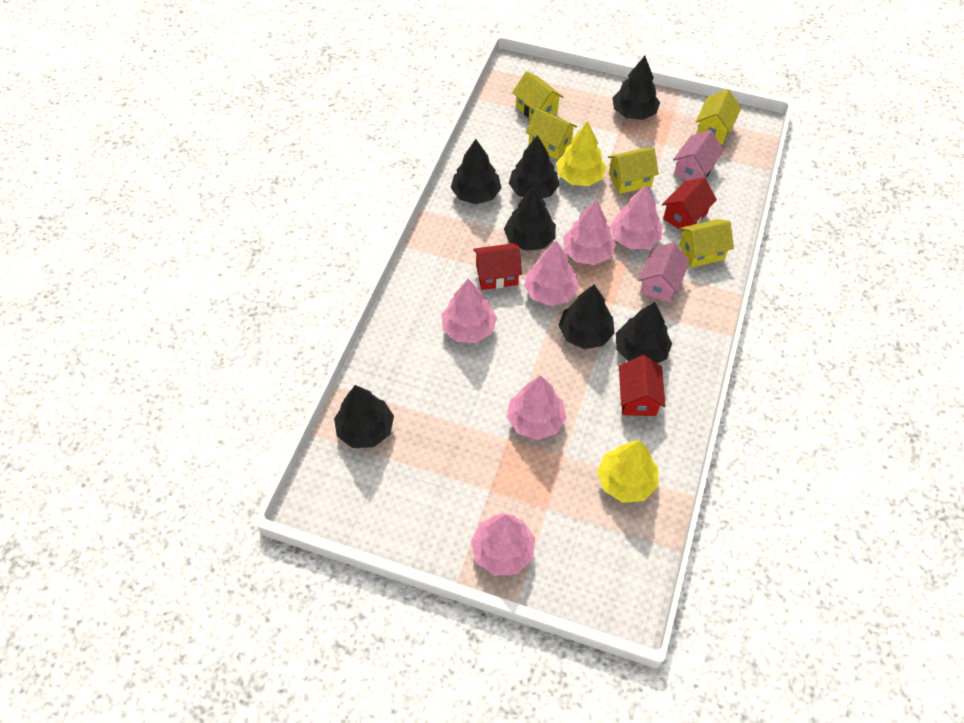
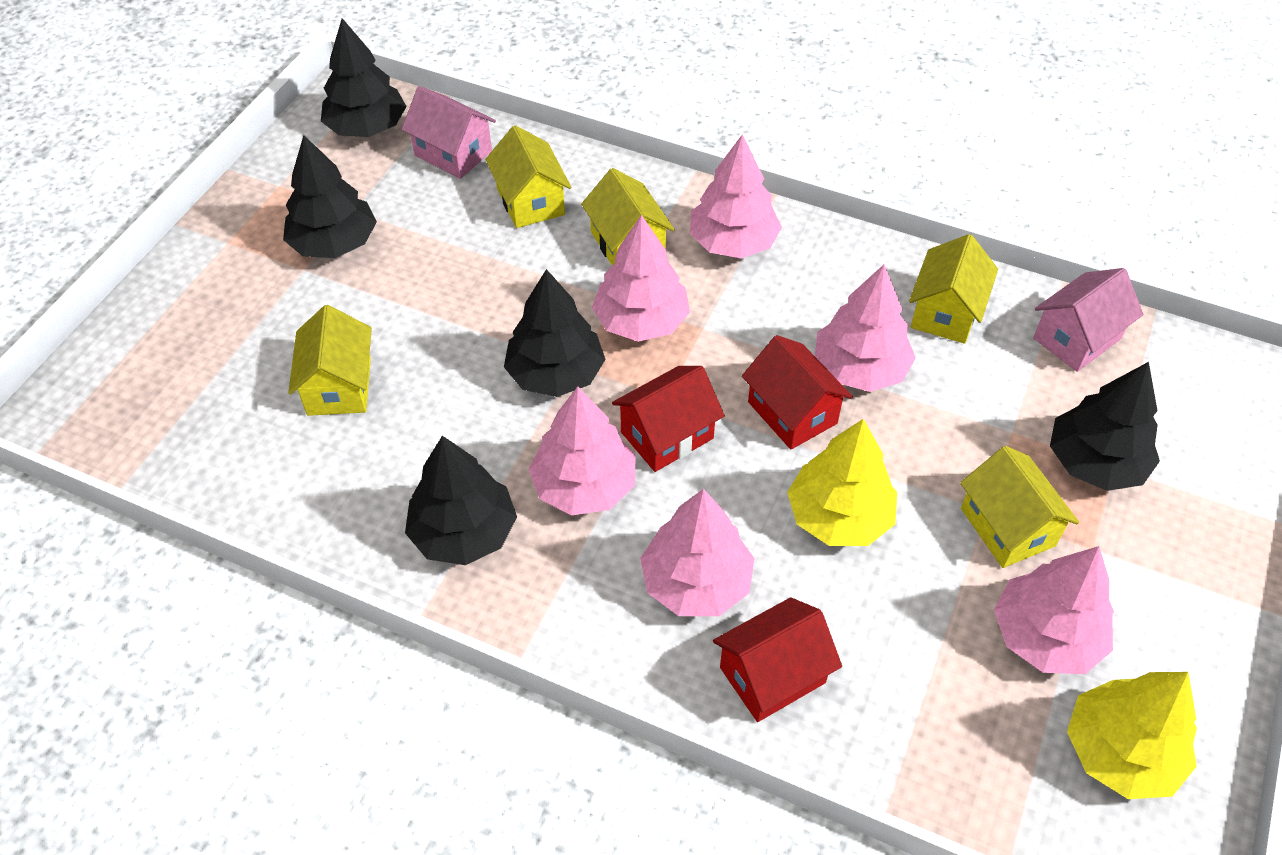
black tree: [334,385,394,448] [451,139,501,204] [504,186,556,251] [509,135,559,198] [558,284,615,349] [612,56,660,120] [616,302,672,363] = 7 -> [283,135,377,258] [321,18,407,137] [405,436,517,565] [504,269,606,397] [1050,362,1160,491] = 5

